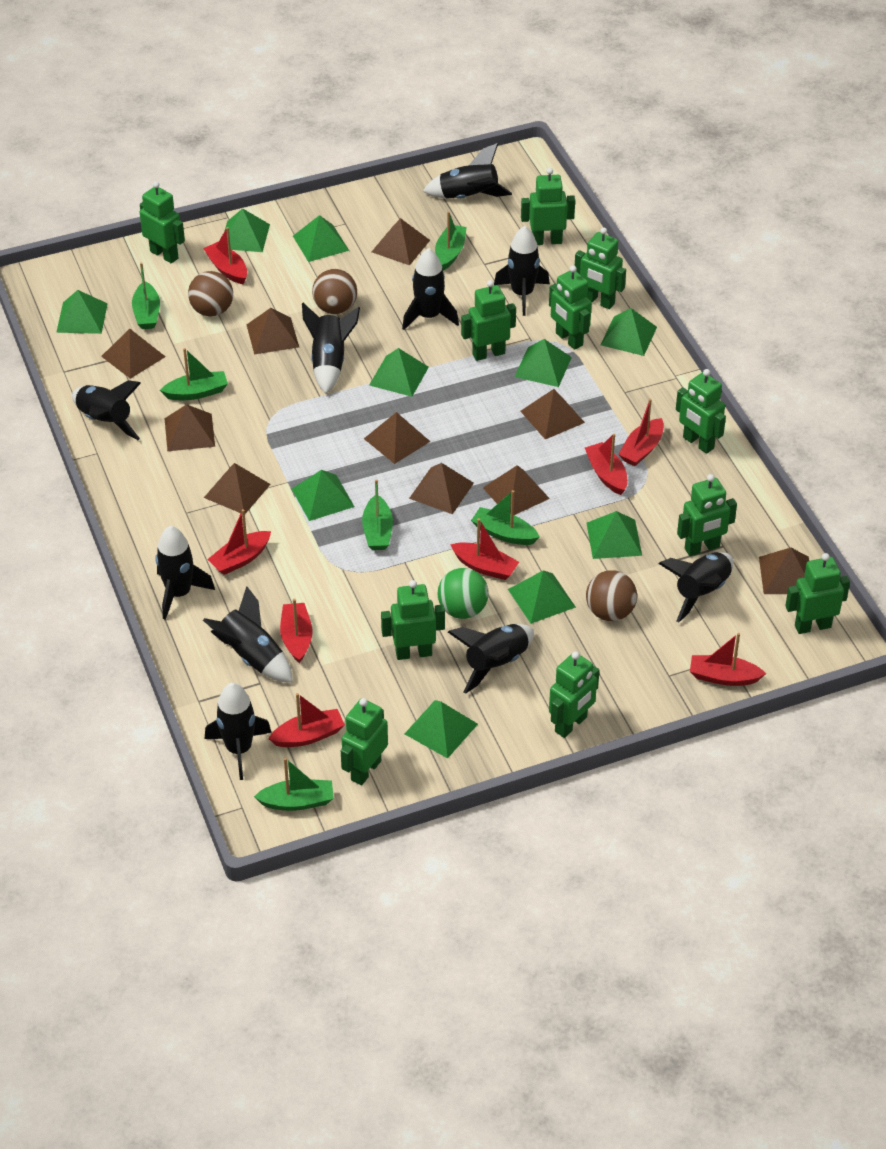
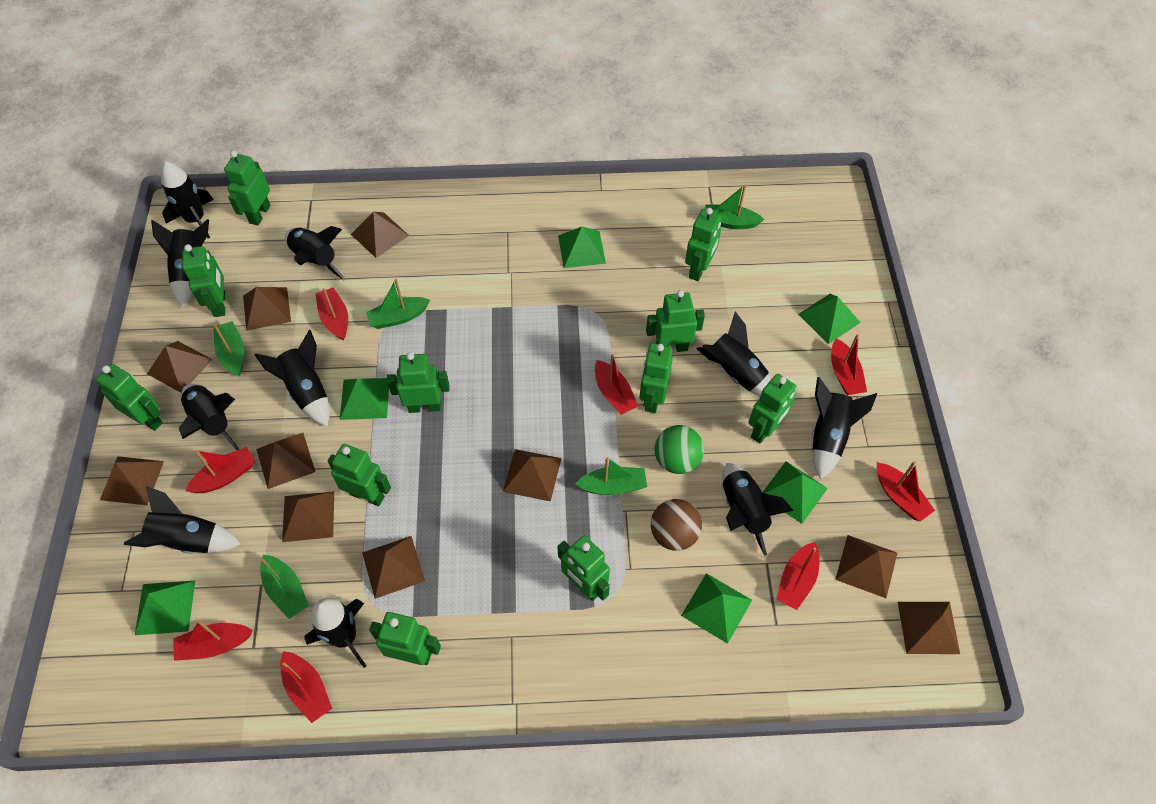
brown ball: [188,271,233,317] [312,269,357,314] [586,570,637,621] = 3 -> [651,499,702,551] = 1
green boat: [132,262,160,329] [160,348,228,400] [254,758,334,811] [362,479,393,550] [435,211,467,270] [471,490,540,545] = 6 -> [213,321,245,376] [260,555,309,619] [366,279,430,329] [575,457,647,495] [705,185,764,229] = 5
green pyramid: [56,290,108,334] [225,208,270,252] [292,470,355,521] [293,215,349,262] [369,348,429,397] [405,700,478,759] [508,571,576,624] [515,339,572,387] [586,511,642,559] [601,308,657,356] = 10 -> [135,581,195,635] [340,378,389,420] [558,227,606,268] [681,573,752,644] [762,461,828,524] [798,294,861,344] = 6

